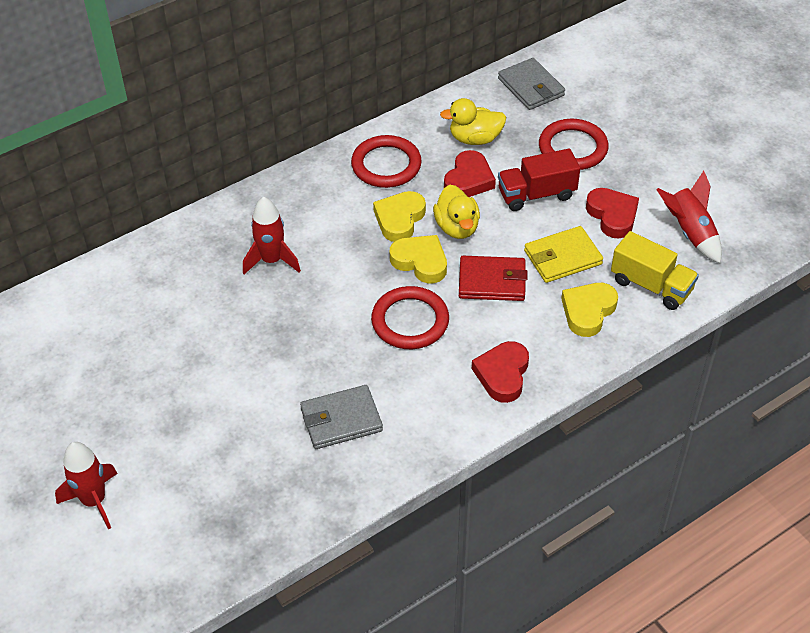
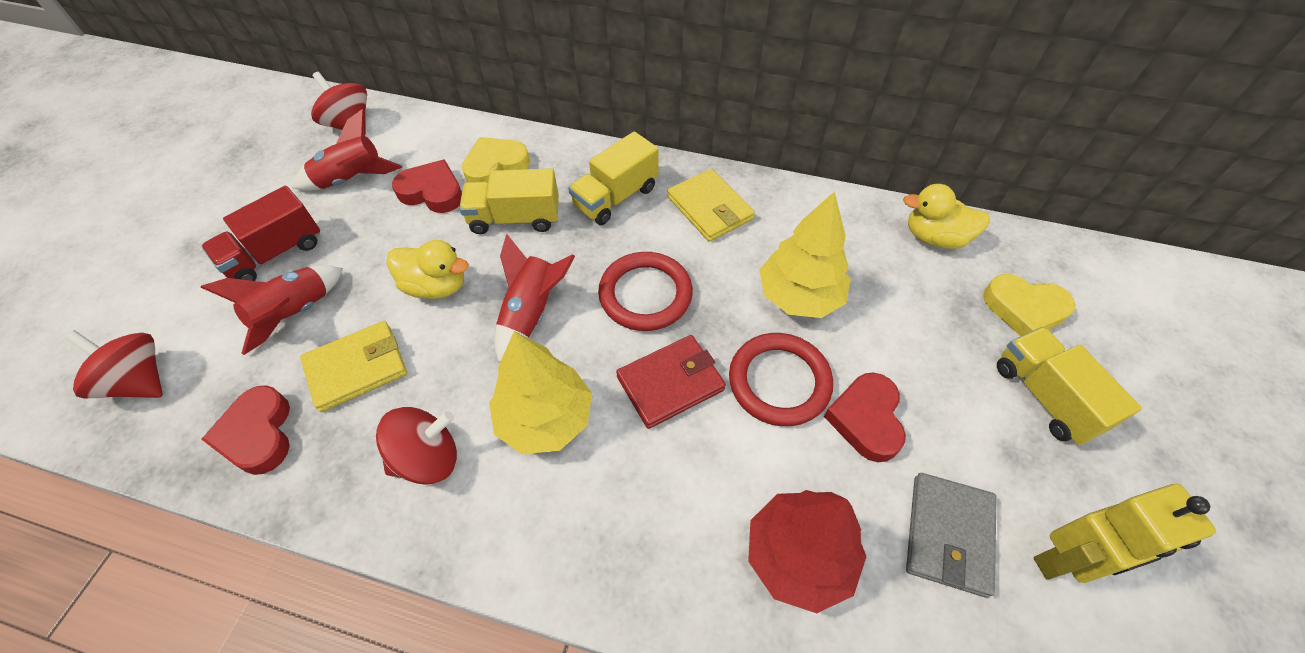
grey wallet: [300,385,383,449] [498,58,565,110] = 2 -> [906,473,997,598] = 1
red ring: [351,135,422,188] [371,286,449,349] [539,119,609,170] = 3 -> [598,252,693,331] [729,333,833,426] = 2
red spinning top: none = 0 -> [65,330,163,398] [311,72,367,136] [376,407,457,485] = 3
red tree: none = 0 -> [748,490,867,613] = 1
yellow heart: [373,191,426,242] [390,235,447,283] [561,283,618,337] = 3 -> [462,137,530,182] [983,274,1076,336] = 2
yellow robot: none = 0 -> [1034,484,1216,583] = 1
yellow tree: none = 0 -> [489,331,592,454] [759,191,851,318] = 2
yellow truck: [611,231,699,310] = 1 -> [459,168,559,234] [568,131,659,225] [997,327,1142,445] = 3
yellow wallet: [524,226,603,283] = 1 -> [300,321,407,412] [668,169,755,242] = 2

